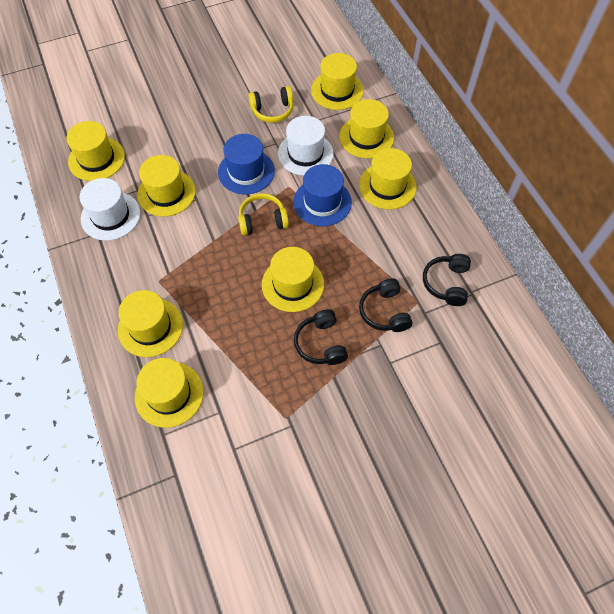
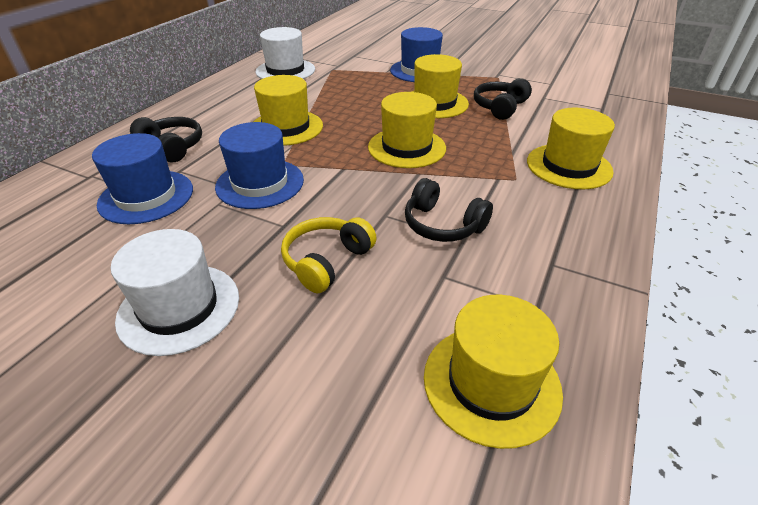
blue hat: [218,134,275,194] [293,164,352,226] = 2 -> [92,133,193,224] [215,122,304,209] [390,27,443,82] = 3
yellow hat: [66,121,125,181] [118,290,183,357] [135,358,204,428] [137,155,196,217] [262,247,324,312] [311,53,364,110] [339,99,394,158] [359,148,417,210] = 8 -> [253,75,323,146] [368,92,446,168] [411,54,469,118] [424,295,563,449] [527,108,615,189] = 5
yellow headphones: [238,193,289,235] [248,86,293,123] = 2 -> [281,217,377,293] = 1

